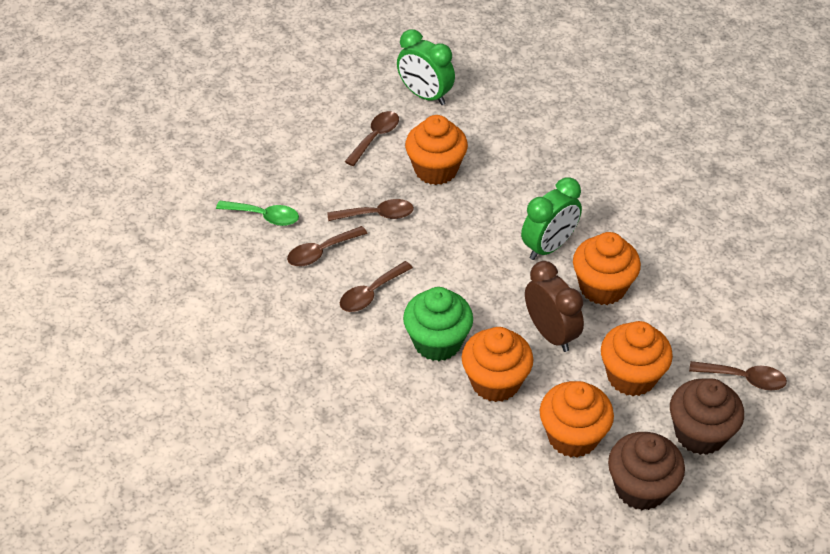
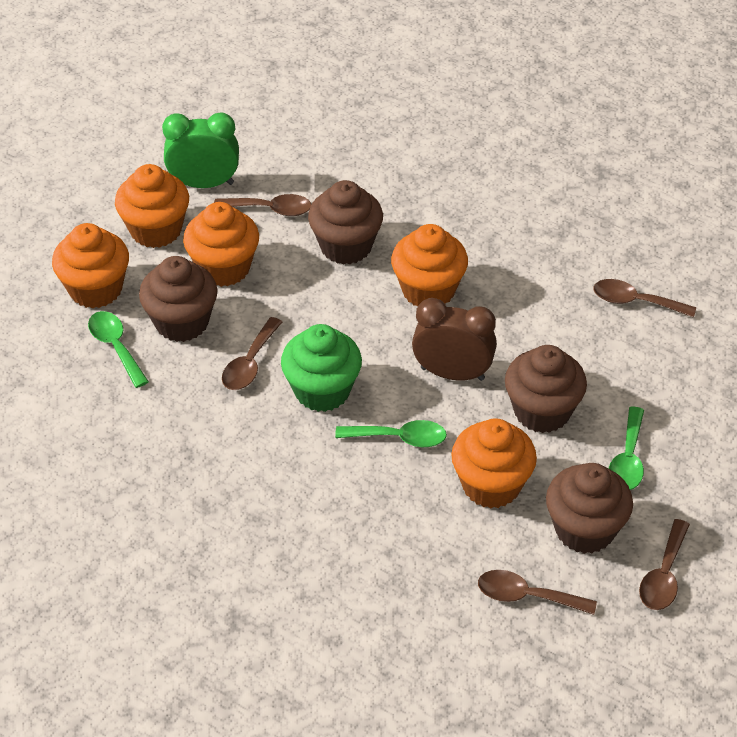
brown cupcake: [608,432,685,510] [670,378,744,455] = 2 -> [139,256,218,342] [308,180,383,265] [505,345,587,433] [546,463,633,554] = 4
green clock: [397,29,455,105] [521,177,582,260] = 2 -> [162,113,239,188] = 1
green spoon: [216,201,299,226] = 1 -> [88,311,149,388] [335,420,447,447] [609,407,644,490] = 3

